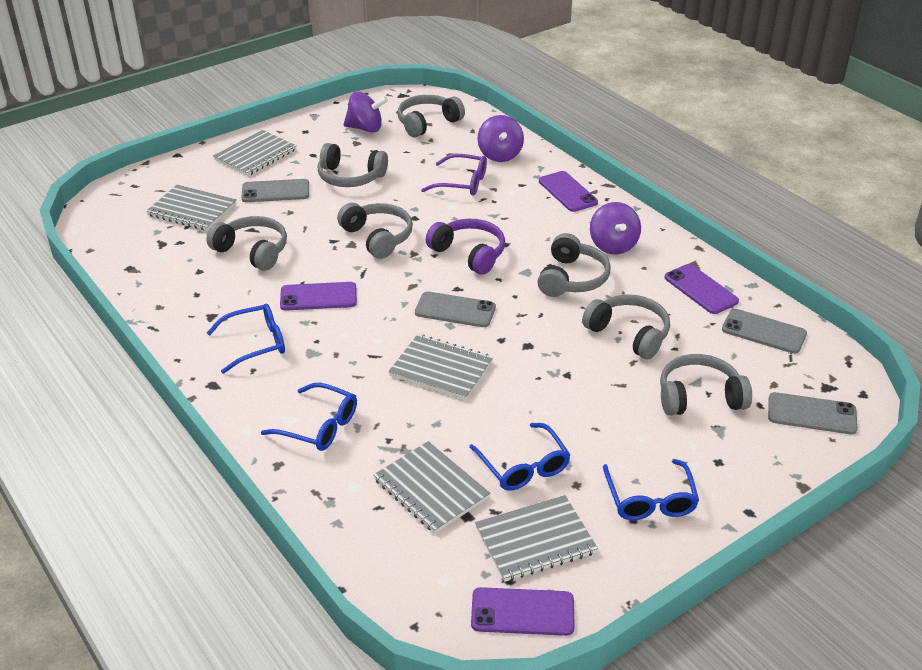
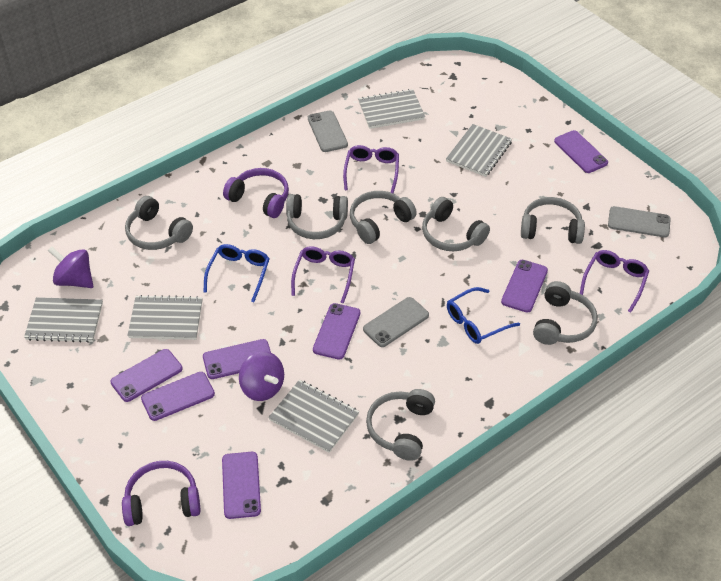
blue glasses: [207,303,285,374] [261,383,357,451] [469,423,571,491] [603,459,699,520] = 4 -> [203,244,270,302] [447,287,520,344] = 2
grey phone: [241,179,309,202] [415,291,496,327] [722,309,807,354] [768,392,858,434] = 4 -> [308,110,348,152] [363,297,429,347] [608,206,671,237] = 3
purple glasses: [421,154,487,196] = 1 -> [291,246,355,304] [343,145,399,194] [580,250,649,313] = 3
purple headphones: [426,219,505,275] = 1 -> [122,461,200,526] [223,168,289,218] = 2
purple phone: [280,282,357,311] [471,587,575,636] [539,171,598,212] [664,264,739,314] = 4 -> [110,349,183,402] [141,372,215,421] [203,339,271,379] [222,452,261,519] [313,303,360,360] [501,260,548,313] [554,130,608,173] = 7
purple spinning top: [343,92,388,133] [478,115,524,162] [590,202,641,254] = 3 -> [47,246,93,288] [239,351,284,401] = 2

